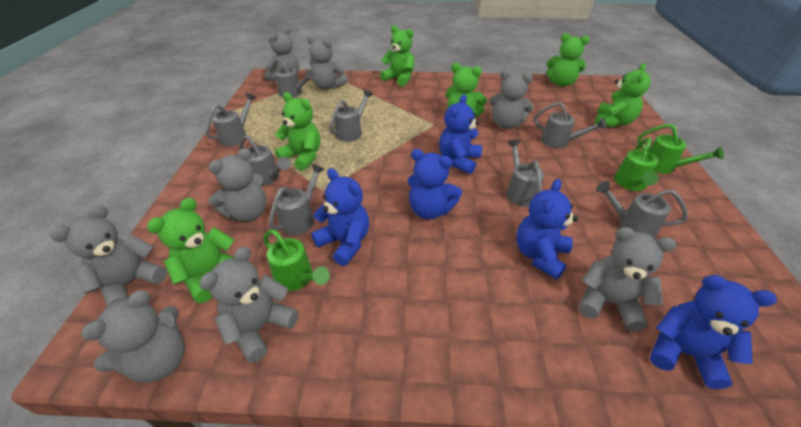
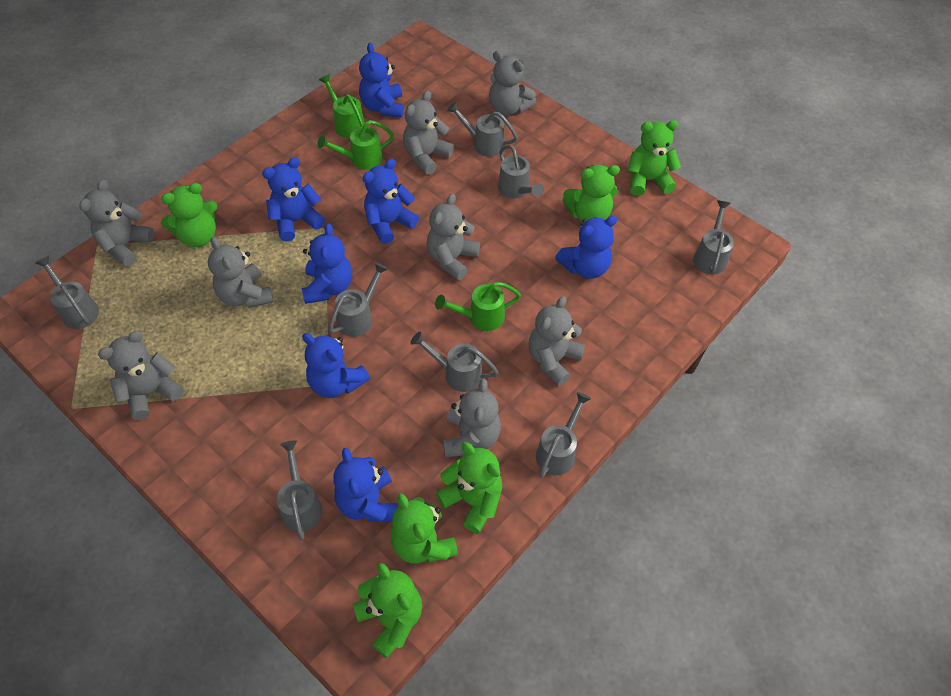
blue teddy bear: [311,168,369,266] [408,149,462,220] [439,94,482,174] [516,179,578,280] [650,275,777,389] = 5 -> [262,157,325,242] [302,224,352,304] [302,333,370,398] [333,448,398,522] [359,43,404,118] [363,159,419,244] [555,216,617,279] = 7

